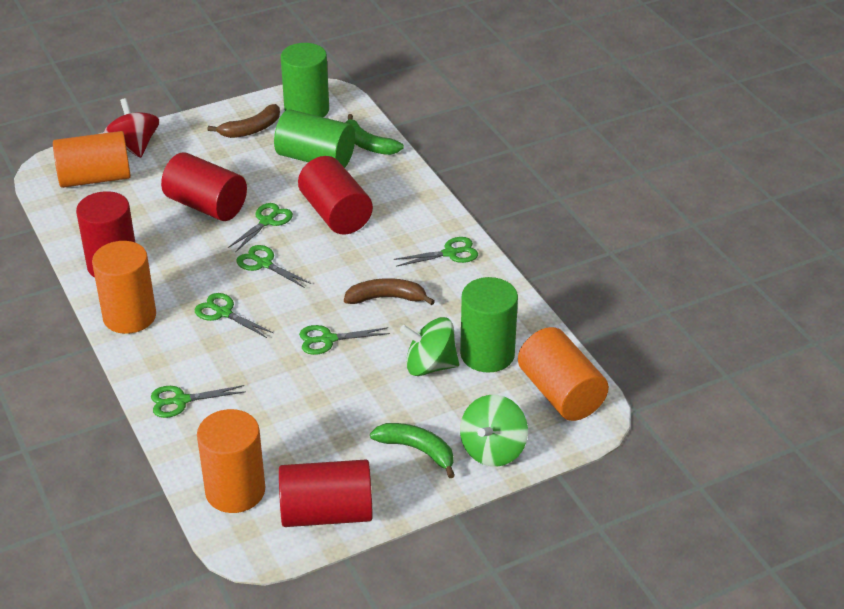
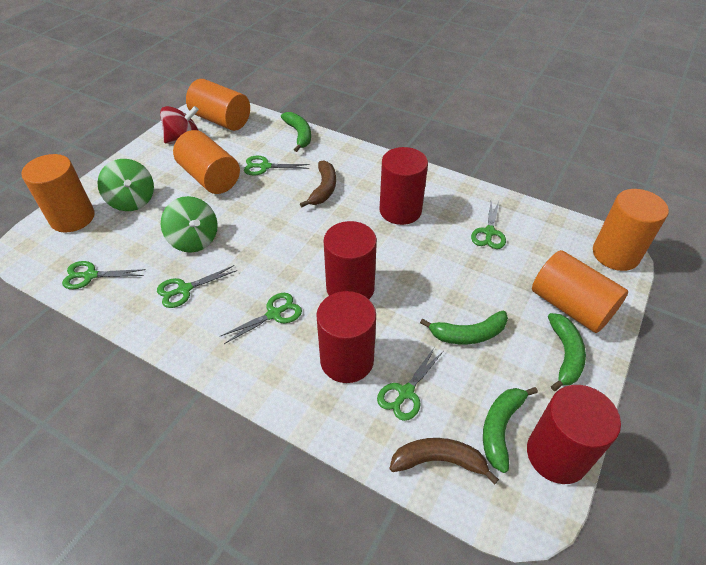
green banana: [345,114,404,155] [370,423,455,478] = 2 -> [281,112,311,152] [420,311,508,344] [483,387,538,473] [548,313,586,391] = 4
green cylinder: [274,109,355,168] [281,43,329,117] [460,277,518,373] = 3 -> none = 0
orange cylinder: [53,131,131,188] [92,241,156,334] [197,409,265,513] [518,327,609,421] = 4 -> [21,154,95,232] [173,130,240,194] [186,79,250,131] [532,250,628,333] [593,189,669,271] = 5

